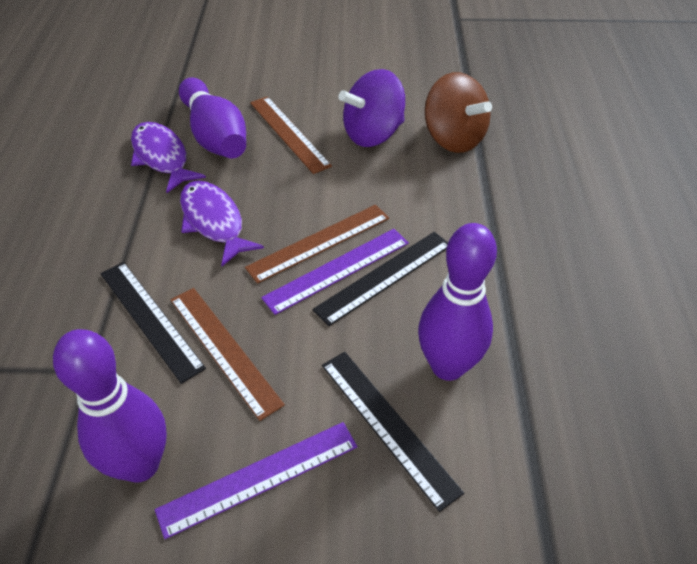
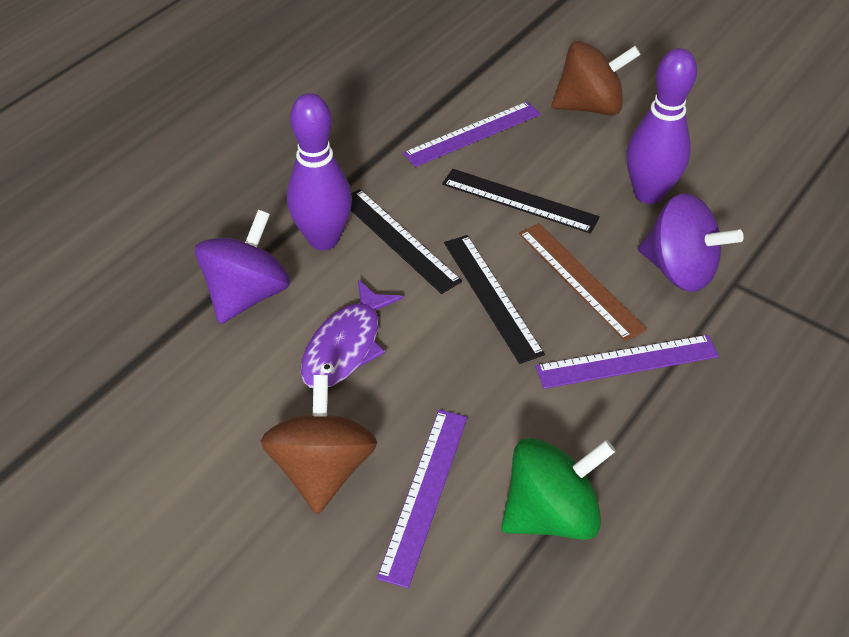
brown ruler: [171,288,285,421] [245,205,389,284] [250,96,332,174] = 3 -> [519,223,647,342] = 1
brown spinning top: [425,72,492,153] = 1 -> [261,375,377,514] [552,41,641,116] = 2
green spinning top: none = 0 -> [501,438,616,540] = 1
purple bowling pin: [53,329,167,483] [179,77,246,159] [418,223,497,381] = 3 -> [287,93,352,250] [627,48,697,204] = 2
purple fish: [131,122,206,193] [180,181,264,266] = 2 -> [300,280,403,388] = 1
purple ruler: [155,422,357,539] [261,229,409,315] = 2 -> [377,410,467,588] [403,101,541,167] [535,335,719,389] = 3
purple spinning top: [338,69,405,147] = 1 -> [195,210,290,324] [638,193,744,292] = 2

